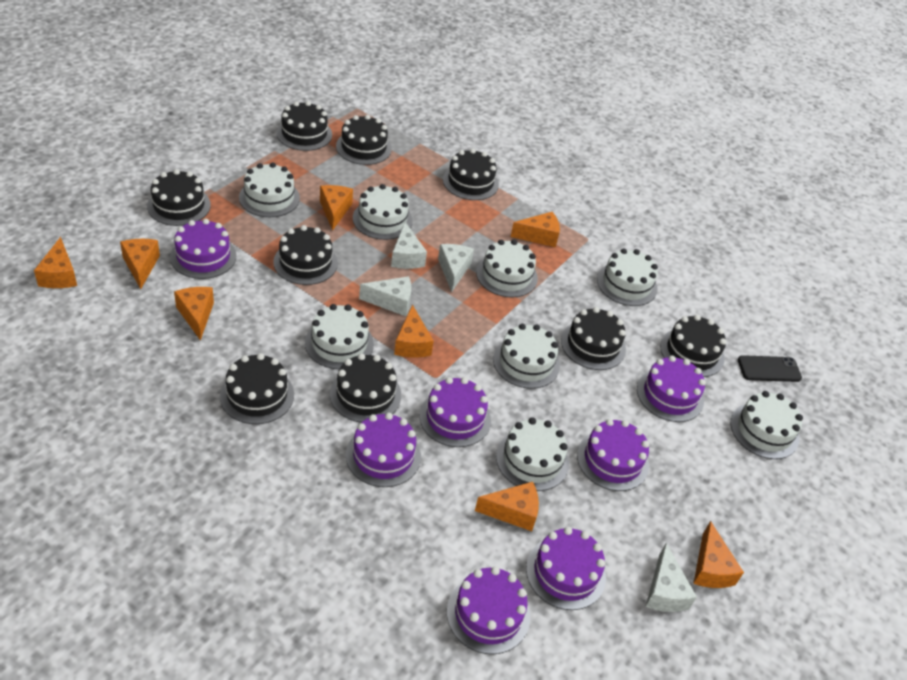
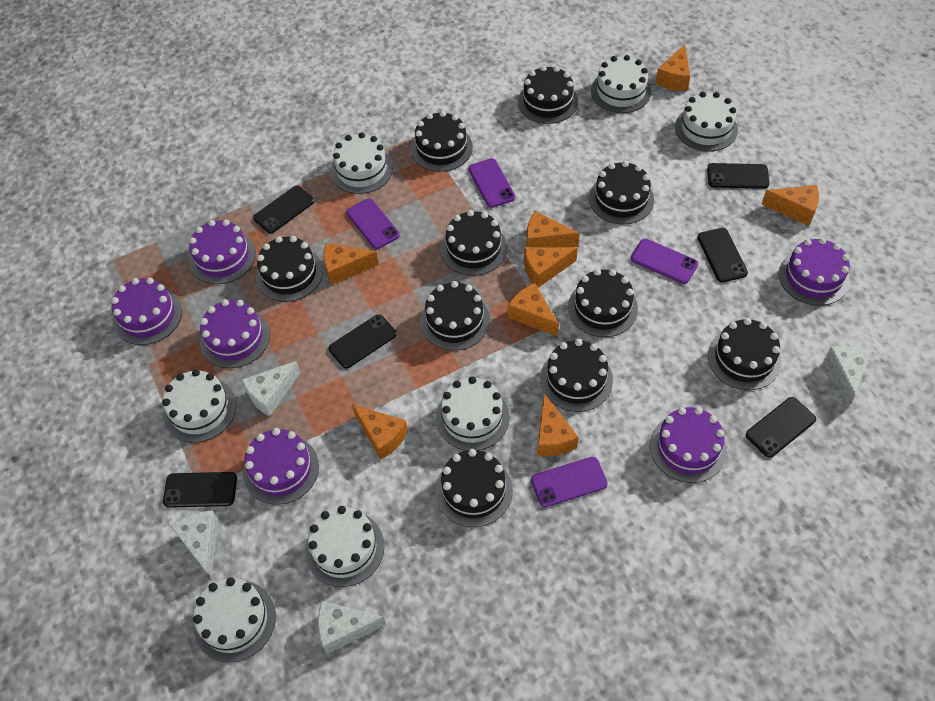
black cake: [147,169,211,226] [220,353,294,424] [273,225,338,285] [276,101,332,151] [330,353,401,423] [336,115,392,165] [443,149,499,200] [561,307,626,370] [660,315,726,377] = 9 -> [256,236,323,302] [411,111,473,172] [420,281,490,350] [435,449,513,527] [441,210,507,276] [518,66,578,124] [540,339,613,412] [568,269,638,337] [589,161,654,224] [708,318,781,390] = 10
black phone: [738,355,802,382] = 1 -> [163,472,237,508] [253,186,315,233] [329,314,397,369] [697,228,748,282] [707,163,770,189] [746,397,816,458] = 6
purple cake: [170,219,237,279] [346,413,421,487] [419,377,491,447] [447,566,530,654] [526,527,606,610] [577,419,649,491] [637,356,706,422] = 7 -> [111,278,182,345] [189,220,256,284] [200,299,270,368] [243,428,319,505] [650,407,727,483] [779,238,850,306] = 6
purple phone: none = 0 -> [346,198,400,249] [468,158,515,208] [531,457,608,507] [631,239,698,284] = 4
white cake: [239,162,300,217] [305,304,374,369] [353,184,413,240] [476,240,538,298] [493,324,560,389] [496,417,569,491] [597,248,658,306] [730,391,803,459] = 8 -> [162,369,236,442] [193,577,276,662] [305,506,384,587] [330,132,393,194] [436,376,510,451] [591,55,651,113] [675,92,738,152] = 7

